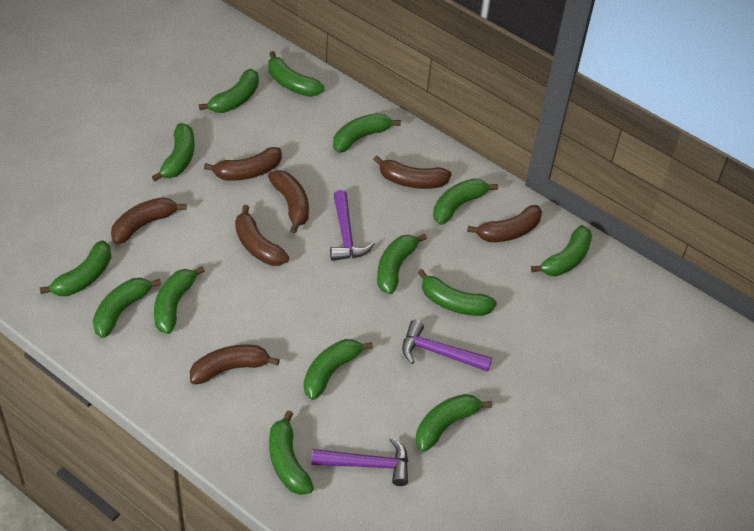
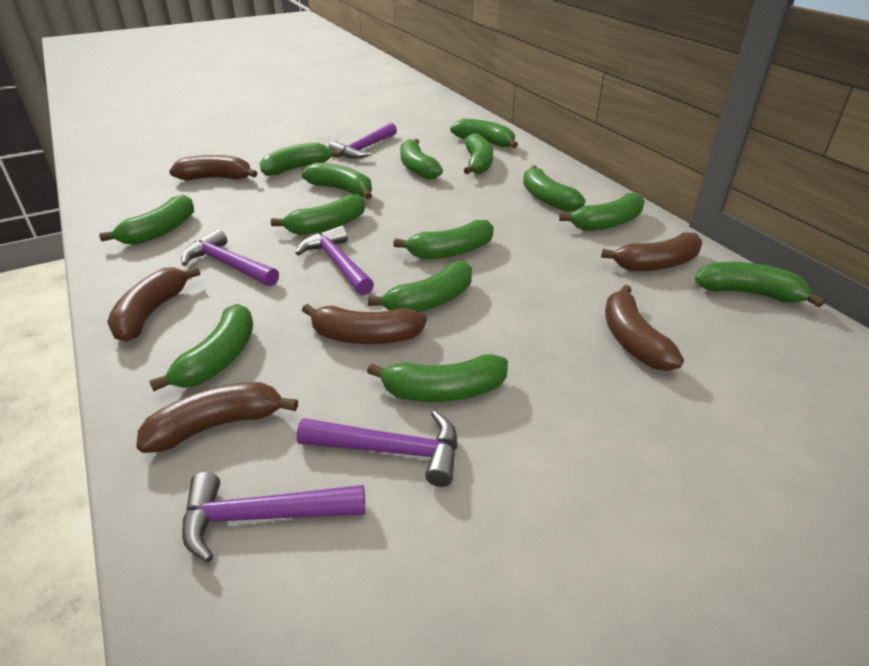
brown banana: [111,197,186,244] [190,344,280,384] [204,147,282,181] [235,205,289,266] [268,170,309,234] [373,156,452,189] [467,205,542,242] = 7 -> [107,266,200,342] [136,382,298,453] [169,155,257,180] [302,304,427,344] [601,232,702,271] [605,285,684,371] = 6
purple hammer: [312,437,408,486] [330,190,374,261] [402,320,492,372] = 3 -> [181,229,279,287] [182,472,365,563] [296,226,374,295] [297,411,458,487] [328,123,397,159] = 5

